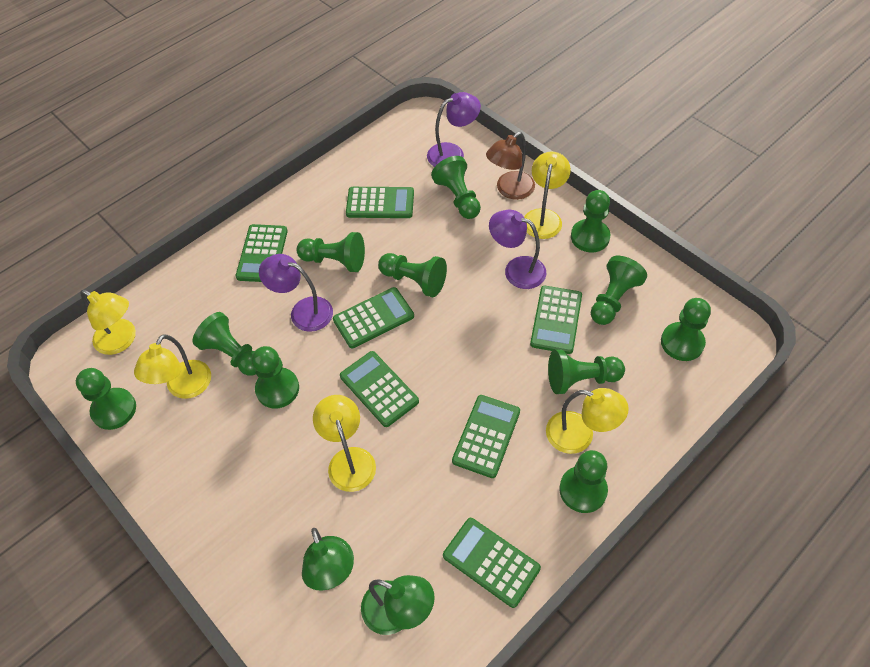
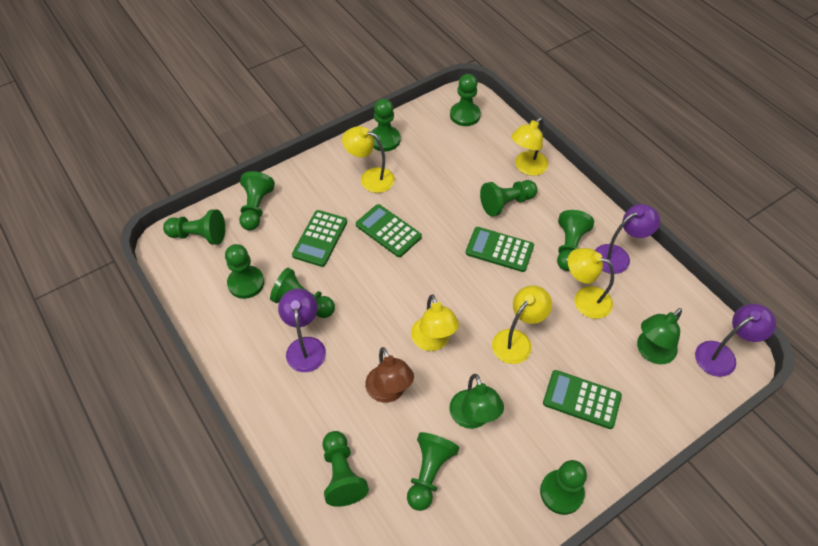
green calculator: [236,224,288,282] [333,287,414,348] [340,351,419,427] [346,187,414,218] [443,518,541,608] [452,395,520,478] [530,286,582,354] = 7 -> [292,210,347,267] [356,204,422,257] [466,227,534,272] [543,370,622,429] = 4

